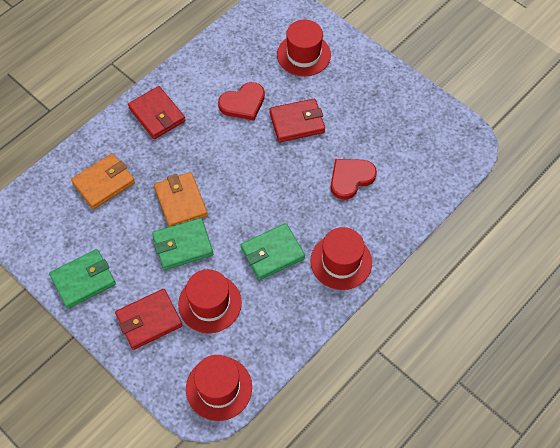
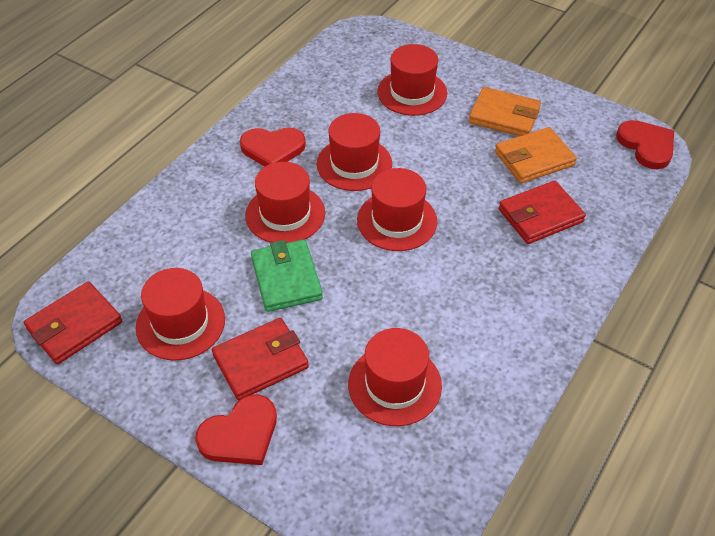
green wallet: [49,249,116,309] [152,218,214,270] [241,223,305,280] = 3 -> [251,240,323,312] = 1
red hat: [178,269,242,333] [186,355,252,421] [277,20,331,76] [310,227,372,290] = 4 -> [136,268,225,361] [245,162,325,243] [317,113,392,191] [348,328,442,426] [357,168,437,251] [377,44,447,116] = 6
red heart: [218,82,265,120] [331,159,377,200] = 2 -> [195,395,277,465] [240,127,306,167] [616,120,674,169] = 3

